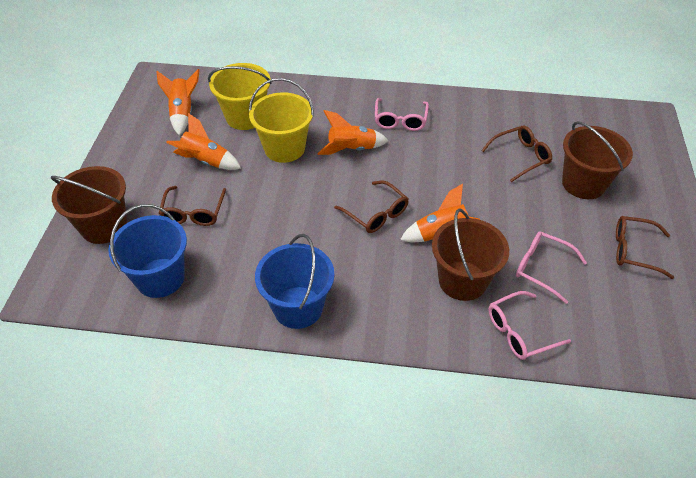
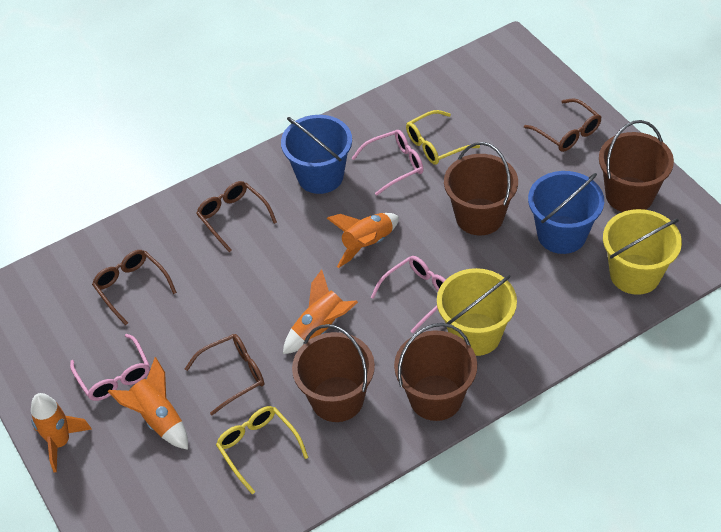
brown bucket: [51,166,127,244] [432,208,509,301] [562,121,633,199] = 3 -> [292,324,375,422] [394,323,477,421] [444,142,518,235] [599,120,674,212] = 4
yellow glasses: none = 0 -> [216,406,308,494] [406,110,480,165] = 2

